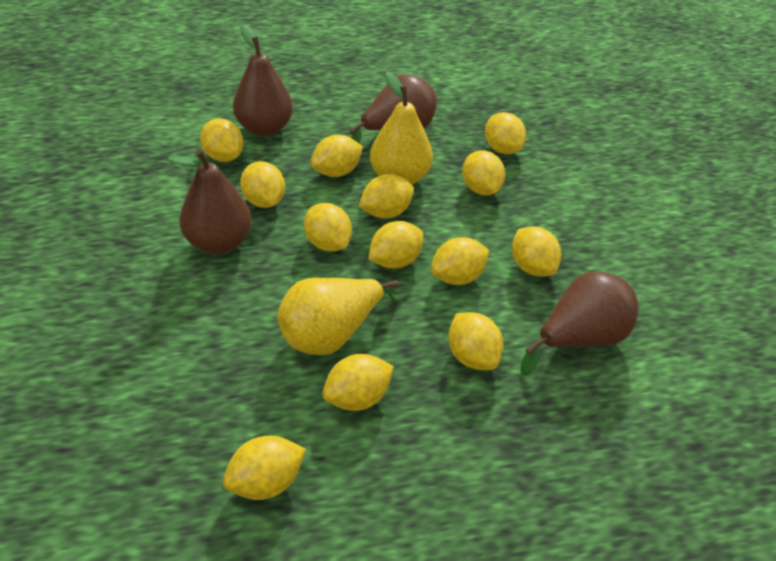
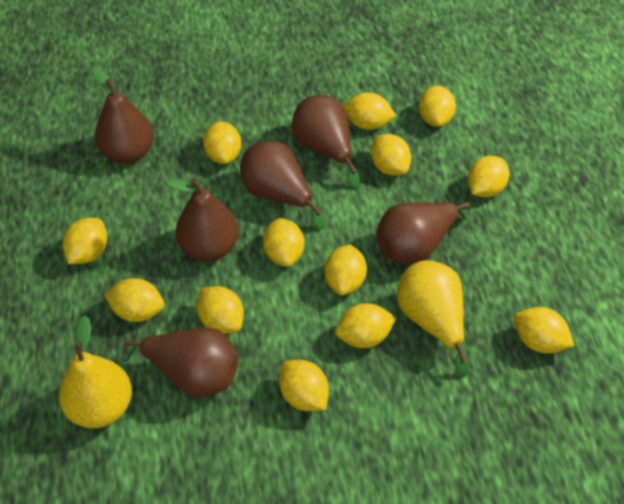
brown pear: [168,149,252,254] [233,24,293,136] [349,74,437,143] [520,271,639,375] = 4 -> [91,67,154,164] [124,328,238,397] [165,178,239,262] [240,141,325,230] [292,95,360,189] [376,202,470,265] = 6

